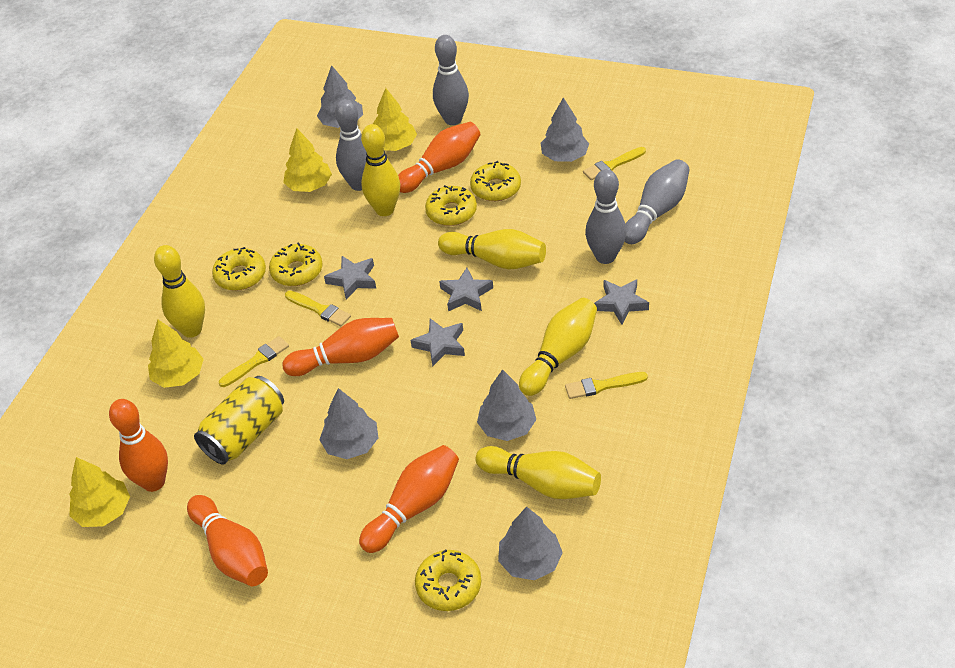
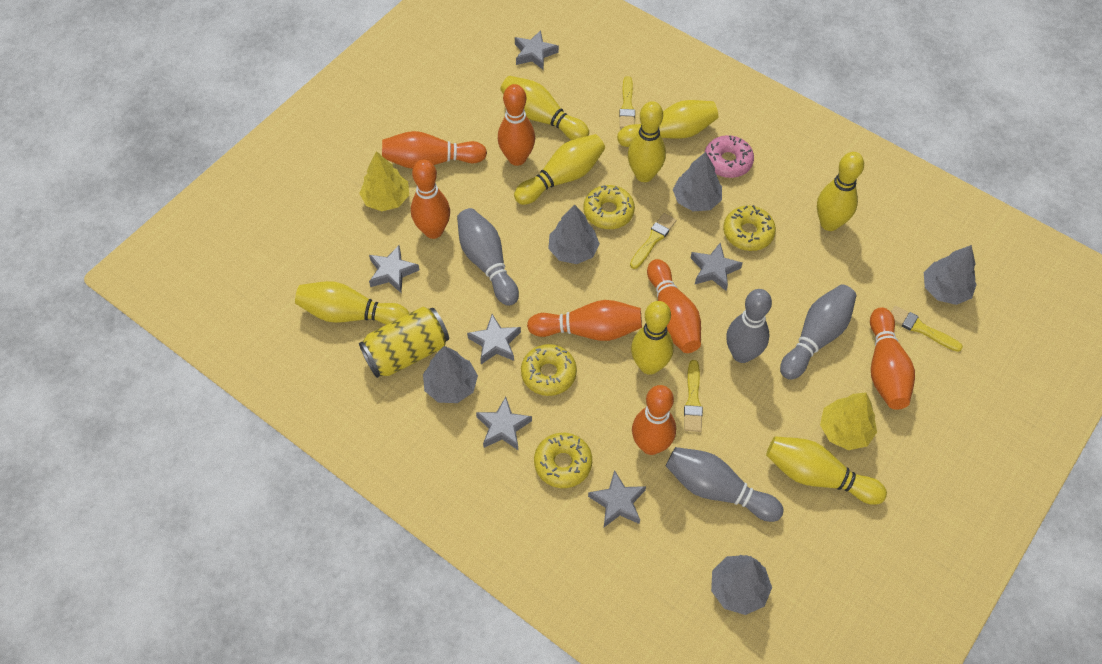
grey star: [324,256,376,300] [410,318,465,367] [439,268,493,311] [594,279,649,325] = 4 -> [369,245,419,293] [467,314,521,364] [476,397,532,450] [515,30,559,70] [588,470,646,527] [691,243,743,291] = 6
orange bowling pin: [109,399,168,492] [187,495,268,586] [283,318,399,376] [359,445,459,553] [398,122,480,193] = 5 -> [382,131,487,169] [411,160,450,239] [498,84,535,166] [527,300,642,341] [632,385,676,455] [647,259,701,353] [870,307,915,410] = 7
pink donut: none = 0 -> [704,135,754,178] = 1
yellow bowling pin: [154,245,205,338] [361,124,400,216] [438,229,546,269] [475,446,601,499] [519,298,597,396] = 5 -> [295,281,409,325] [500,76,589,140] [514,134,605,205] [617,100,718,147] [628,101,666,182] [631,301,674,375] [766,436,887,505] [817,152,864,231] = 8
yellow donut: [212,247,266,291] [269,242,323,286] [415,549,481,611] [425,185,477,226] [470,161,521,201] = 5 -> [521,344,577,396] [534,433,592,488] [583,185,635,229] [723,205,776,251] = 4
yellow tree: [69,457,130,527] [148,320,204,388] [283,128,332,192] [373,88,417,151] = 4 -> [359,151,409,211] [820,393,877,450] = 2

